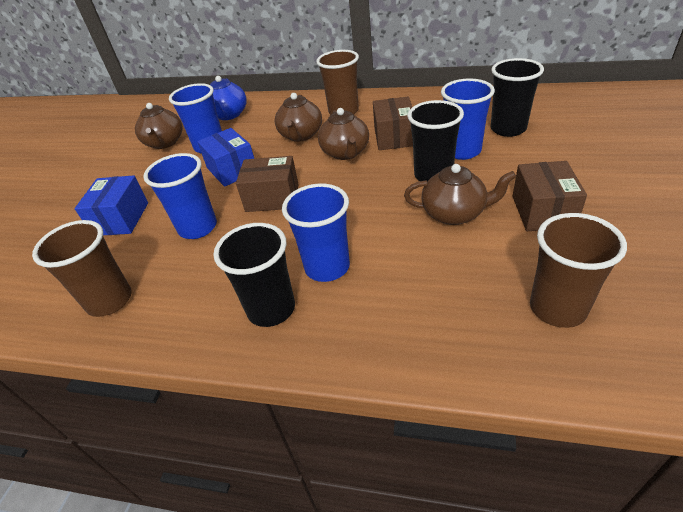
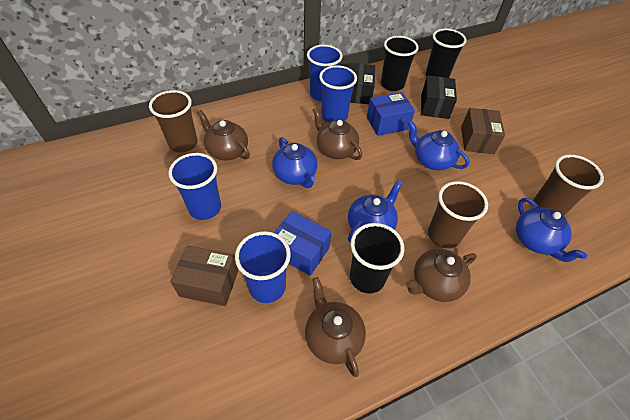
black box: none = 0 -> [348,63,375,104] [421,75,457,119] = 2
blue teapot: [210,76,247,120] = 1 -> [272,137,317,188] [348,180,403,242] [408,120,470,170] [516,198,587,262] = 4
brown box: [236,156,299,212] [373,97,413,150] [512,161,587,231] = 3 -> [170,246,238,306] [461,108,505,154] = 2

